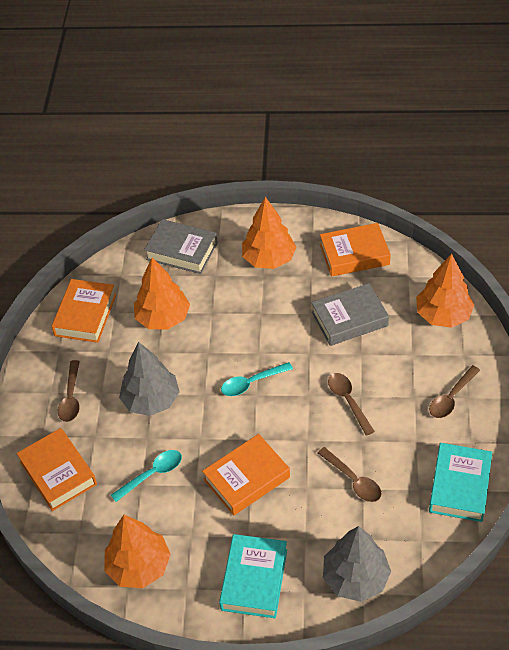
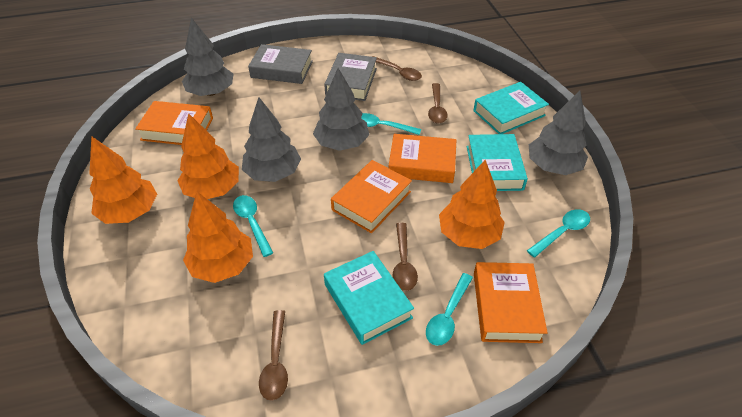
grey tree: [119,342,180,416] [323,526,391,602] = 2 -> [182,18,233,96] [242,97,301,182] [313,68,369,151] [529,91,588,175] = 4
turquoise book: [219,534,287,618] [429,443,492,522] = 2 -> [324,251,414,345] [467,134,528,191] [473,82,549,134] = 3
turquoise spoon: [111,450,182,502] [221,362,293,396] = 2 -> [233,195,273,257] [361,113,421,135] [426,273,473,346] [527,209,590,258] = 4

